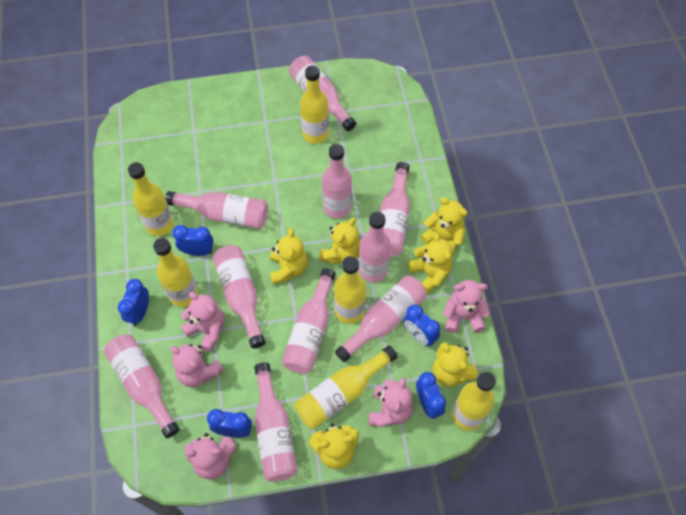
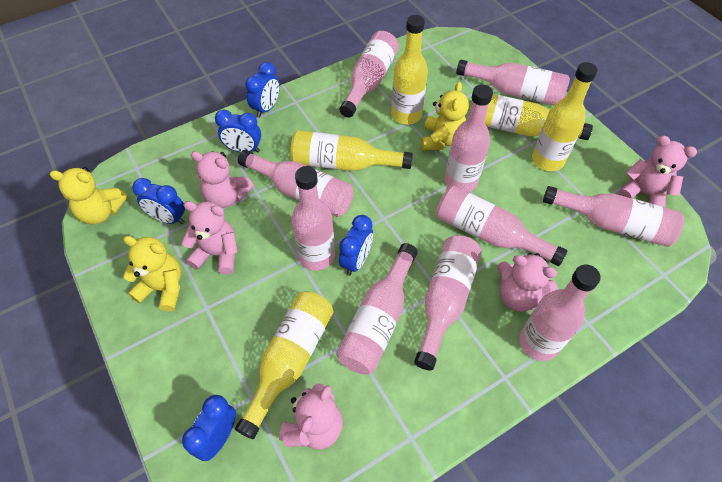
yellow bottle: [128,162,174,236] [153,238,198,307] [295,345,398,429] [300,65,329,144] [334,256,366,324] [452,372,496,431] = 6 -> [235,291,333,439] [290,130,413,171] [391,15,428,125] [485,94,593,140] [532,62,598,171] = 5
yellow teddy bear: [270,228,308,285] [309,423,359,469] [319,217,360,264] [408,232,453,294] [421,197,468,257] [433,342,478,387] = 6 -> [50,167,128,224] [123,236,181,311] [422,82,469,150] = 3

